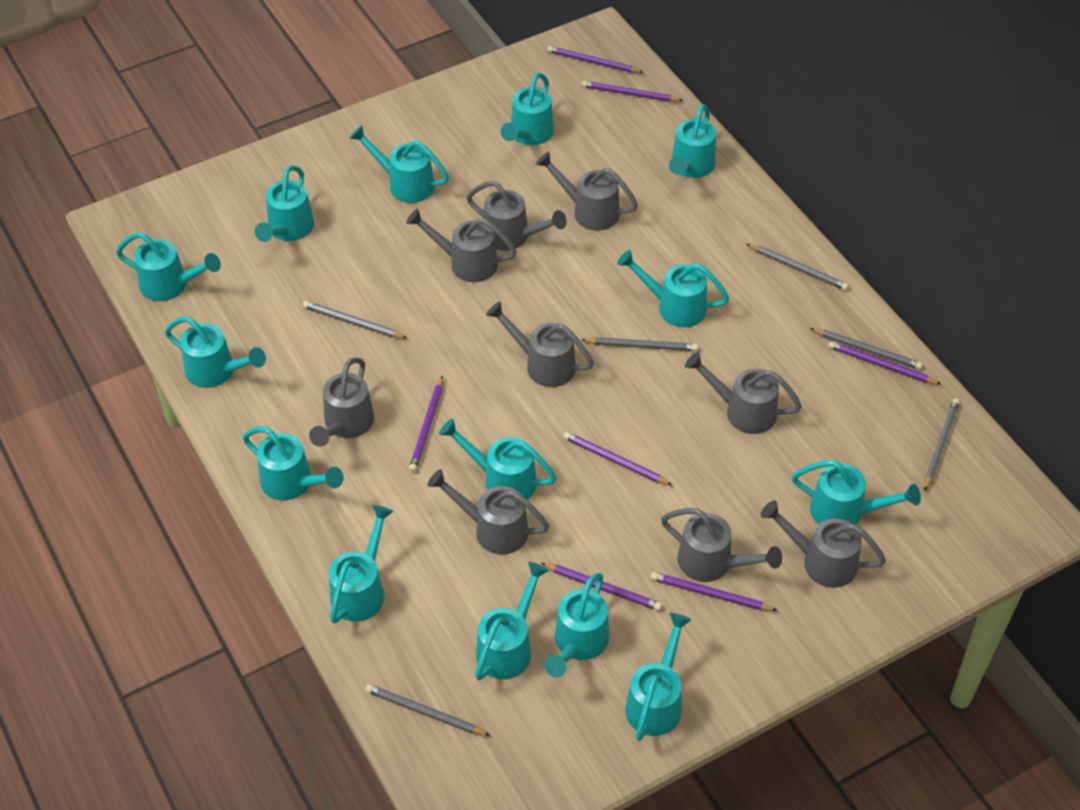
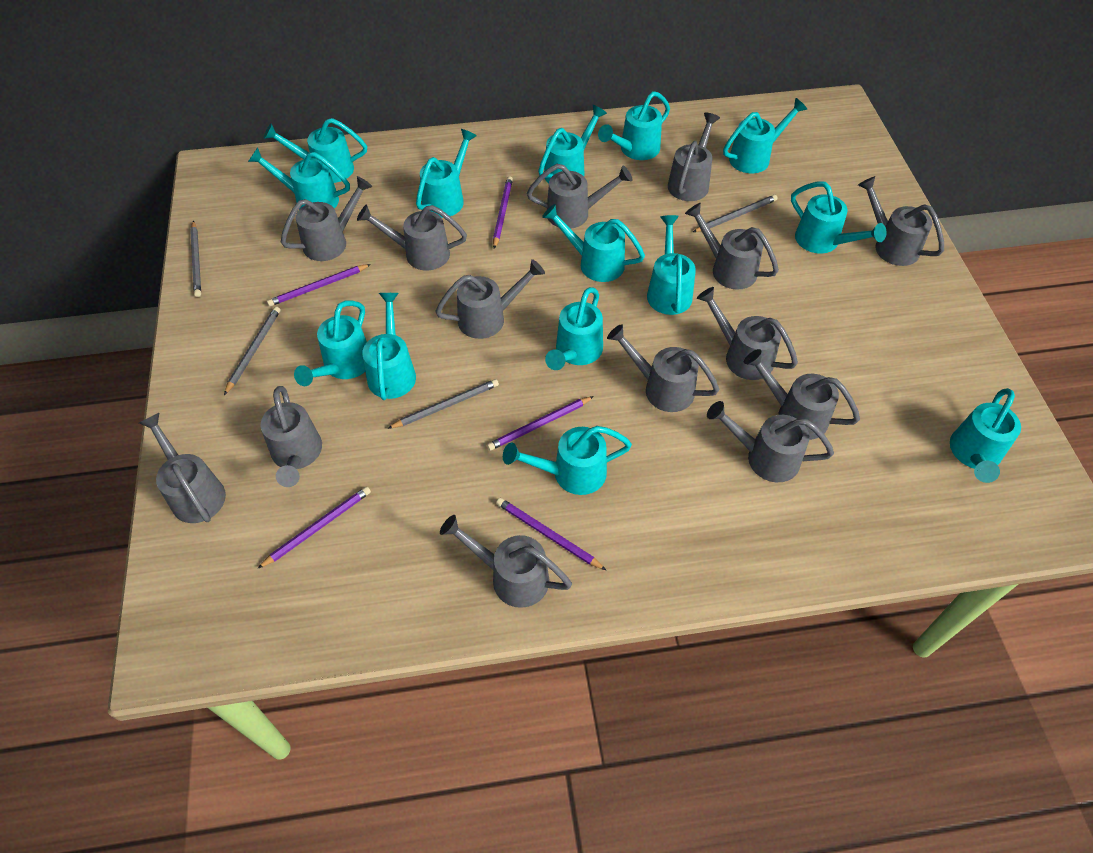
grey pencil: [303,301,407,338] [365,684,490,736] [582,337,698,351] [747,244,849,290] [810,328,923,370] [924,398,960,491] = 6 -> [190,220,201,297] [224,307,280,395] [387,379,499,429] [693,195,778,232] = 4
grey watering can: [309,357,374,447] [406,209,517,282] [427,469,549,554] [466,181,567,251] [486,301,594,387] [536,151,638,231] [661,508,782,582] [685,352,802,434] [761,500,886,588] = 9 -> [139,413,226,523] [261,386,322,487] [281,176,373,261] [357,205,467,270] [435,259,545,339] [440,515,572,608] [527,164,633,229] [607,324,720,412] [668,113,720,201] [685,203,779,290] [697,287,798,380] [707,401,834,482] [744,349,860,440] [858,176,944,266] = 14
purple pencil: [409,376,443,472] [541,563,662,611] [547,46,644,73] [563,432,672,485] [582,81,683,102] [651,572,778,611] [828,341,941,384] = 7 -> [257,486,371,569] [267,264,371,306] [487,396,594,451] [493,176,513,249] [496,498,606,570] = 5

